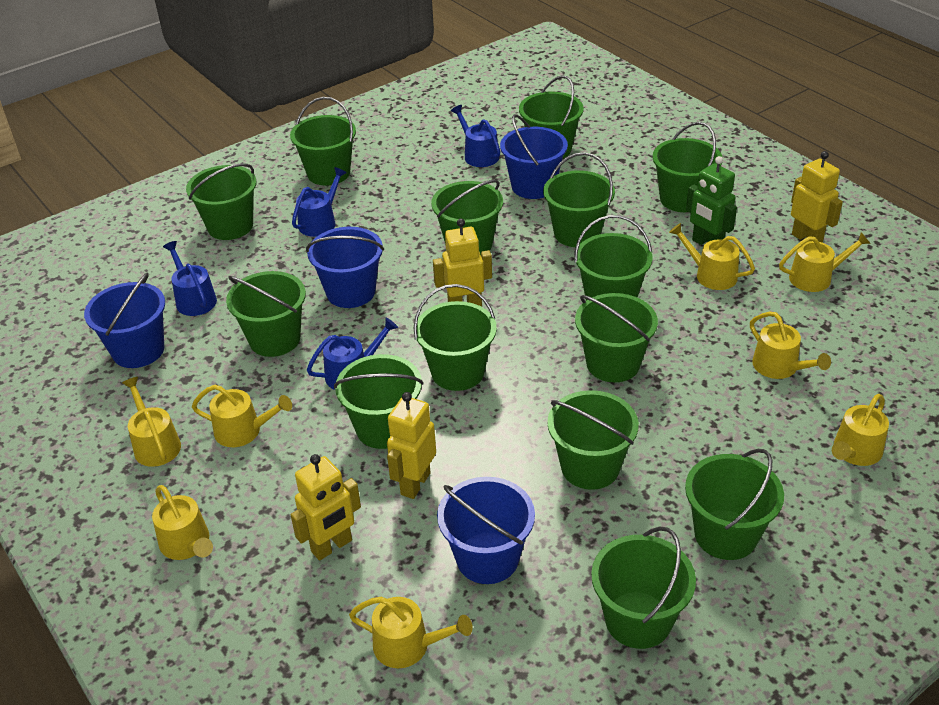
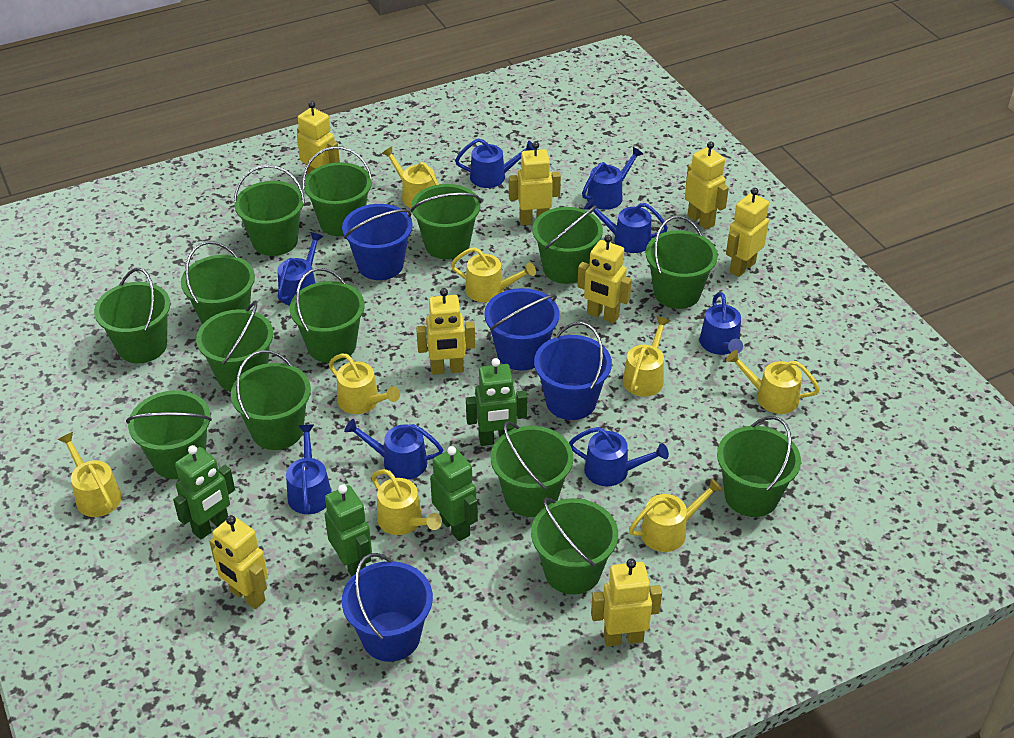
blue watering can: [163,241,217,316] [292,167,347,237] [307,318,398,390] [451,105,500,167] = 4 -> [277,232,324,306] [286,425,332,514] [344,419,443,479] [455,138,534,188] [569,427,669,486] [582,147,643,210] [584,199,668,253] [700,292,743,355] = 8
green robot: [686,156,737,245] = 1 -> [173,445,235,540] [324,484,372,576] [430,446,478,541] [466,358,527,446] = 4
yellow robot: [291,454,361,561] [387,392,436,499] [433,219,492,307] [791,151,843,243] = 4 -> [209,515,268,609] [297,101,340,175] [416,288,475,375] [509,142,561,225] [577,235,632,323] [591,559,662,647] [685,141,729,230] [726,188,769,277] = 8

